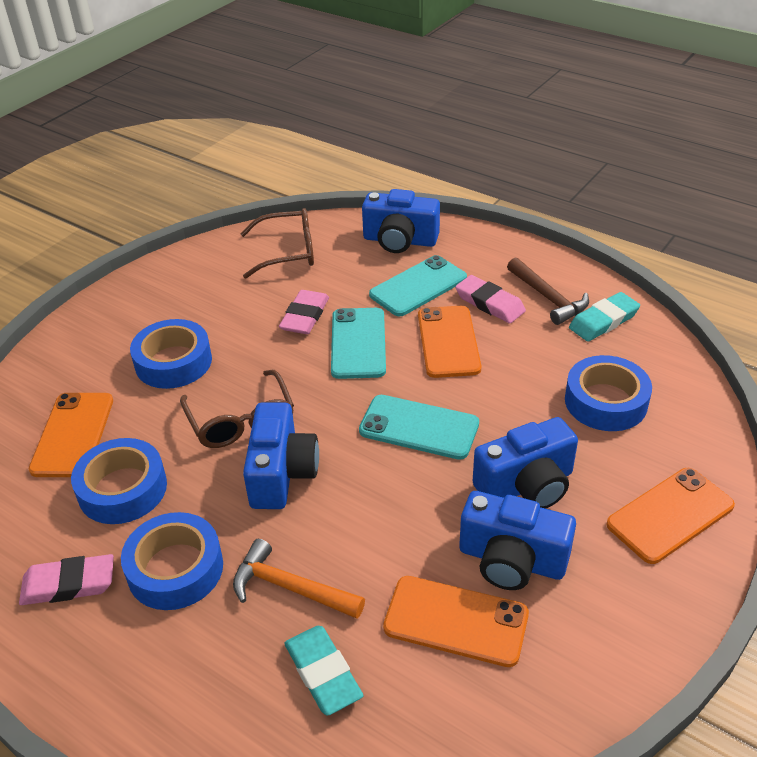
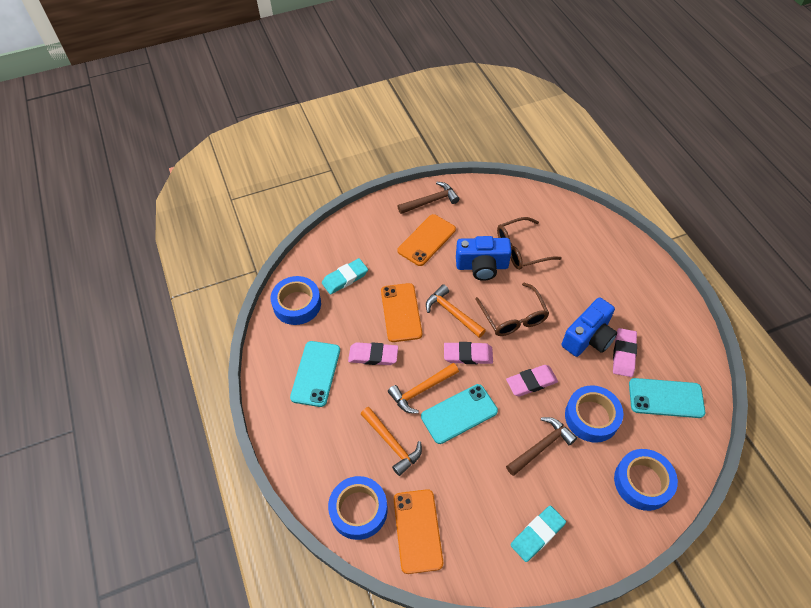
blue camera: [243,402,319,509] [362,189,440,253] [459,491,576,590] [473,417,578,509] = 4 -> [456,236,512,281] [562,297,617,357] = 2
brown hammer: [507,257,589,325] = 1 -> [398,182,459,214] [506,417,577,476] = 2
orange hammer: [233,539,365,619] = 1 -> [361,407,422,476] [388,363,459,414] [426,284,486,338] = 3
orange phone: [28,393,113,477] [383,576,529,667] [418,306,482,378] [606,468,735,564] = 4 -> [381,283,422,342] [394,489,443,574] [397,214,456,266] = 3
pink eraser: [19,554,114,605] [279,290,329,334] [455,275,526,323] = 3 -> [348,342,398,365] [444,342,493,364] [506,365,558,396] [613,328,637,377] = 4

